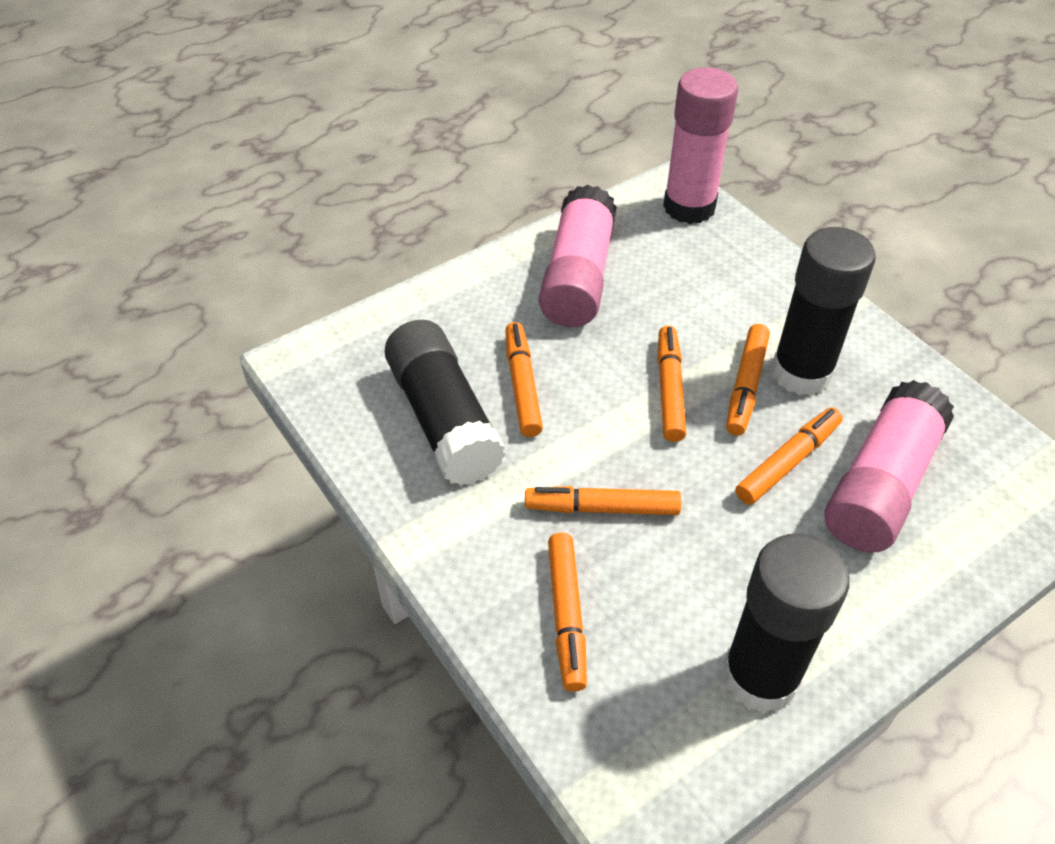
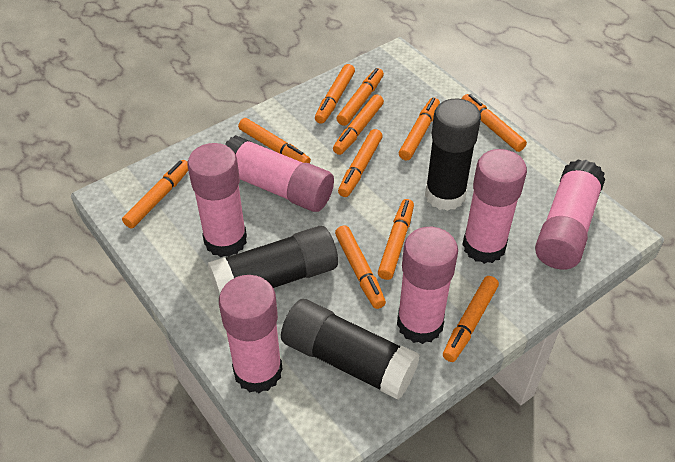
orange marker: [505,322,543,437] [525,486,681,515] [548,533,587,692] [657,326,686,442] [726,324,770,436] [736,407,843,505] = 6 -> [122,160,188,228] [238,118,311,164] [315,64,355,124] [333,94,384,155] [335,225,386,309] [336,68,384,126] [338,129,383,197] [378,199,414,280] [399,97,440,160] [443,276,499,362] [462,94,527,152] = 11
pink glue stick: [539,184,617,327] [663,67,738,224] [824,380,954,553] = 3 -> [188,143,247,257] [219,275,283,393] [225,135,334,212] [397,227,458,344] [462,149,527,264] [535,159,605,270] = 6

